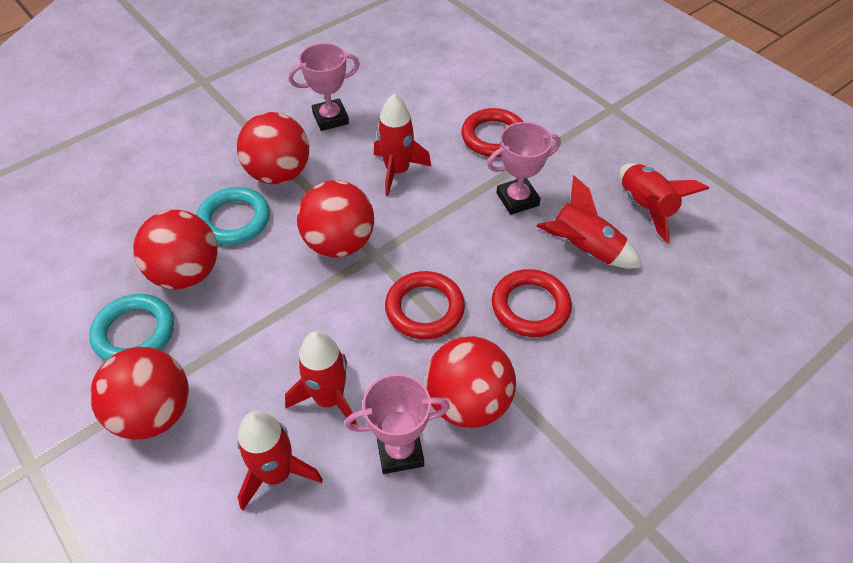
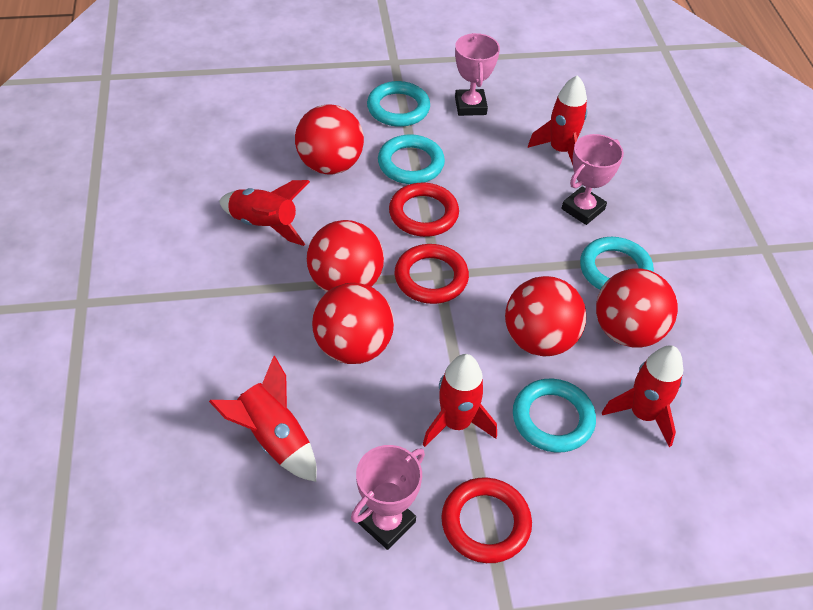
turquoise ring: [89,294,174,361] [196,187,270,245] = 2 -> [367,81,430,127] [378,134,445,184] [513,379,596,453] [580,237,654,290] = 4

